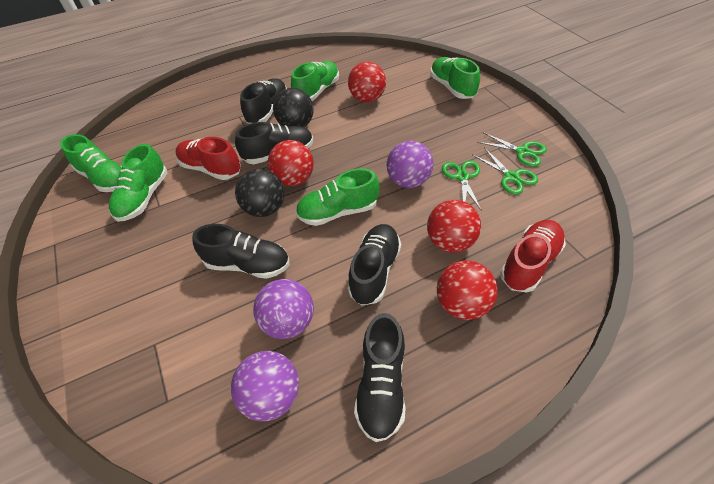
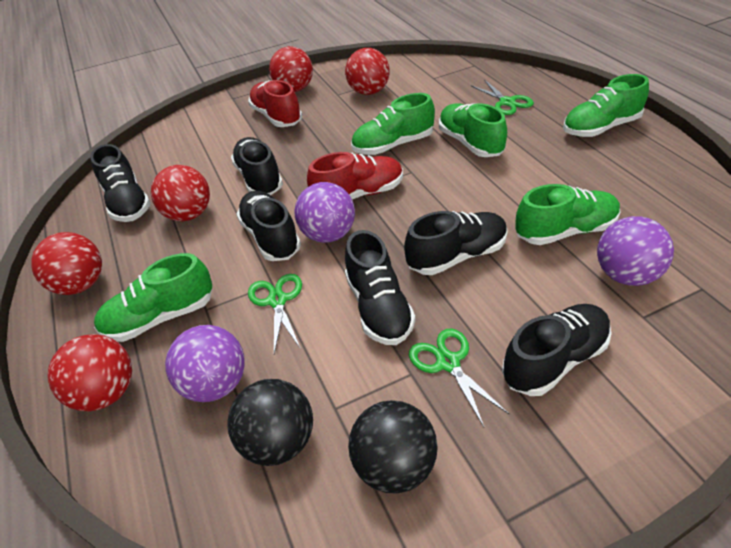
black shoe: [192,224,289,279] [235,122,313,164] [240,78,287,124] [348,224,401,306] [354,313,406,442] = 5 -> [90,144,151,222] [231,137,283,195] [236,191,301,261] [345,230,415,345] [404,211,508,275] [502,304,612,396] = 6
red ball: [268,140,314,186] [348,62,386,102] [427,200,481,253] [437,260,498,320] = 4 -> [31,232,102,295] [48,334,132,411] [151,165,210,221] [269,46,313,92] [345,48,390,95] = 5

